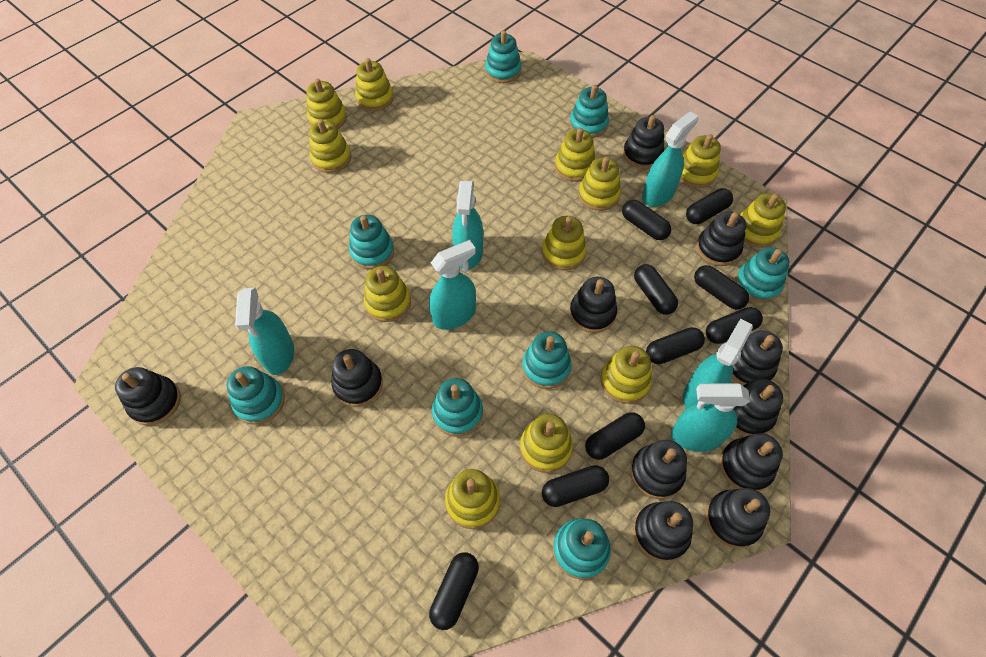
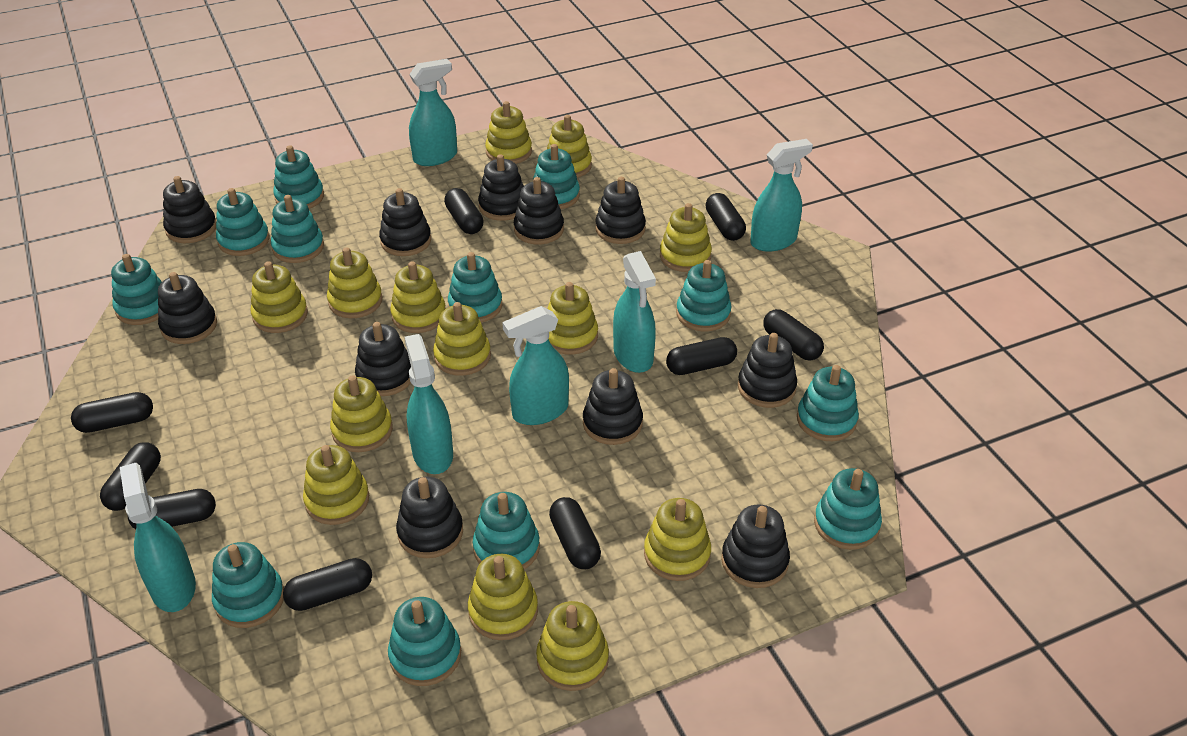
turquoise stacking toy: [227,366,285,425] [349,215,394,270] [432,378,483,437] [485,30,521,83] [522,331,572,389] [553,519,611,579] [569,85,609,138] [735,247,790,303] = 8 -> [111,254,162,325] [212,542,284,628] [216,188,269,256] [271,195,324,263] [273,145,324,209] [388,597,461,686] [448,252,502,323] [473,492,540,570] [533,144,580,209] [676,260,732,331] [797,365,859,441] [814,468,882,550] = 12
yellow stacking toy: [307,79,347,129] [309,119,351,173] [355,58,394,111] [364,266,411,322] [445,469,500,529] [520,414,573,473] [542,216,587,271] [555,128,595,182] [578,157,621,211] [601,346,652,404] [680,134,721,188] [740,193,786,248] = 12 -> [250,261,308,333] [303,445,369,525] [327,247,382,318] [330,375,393,452] [390,261,446,333] [433,302,491,376] [468,554,538,640] [485,101,532,164] [536,601,609,691] [547,115,592,178] [548,282,598,355] [644,498,711,581] [660,203,712,272] = 13

